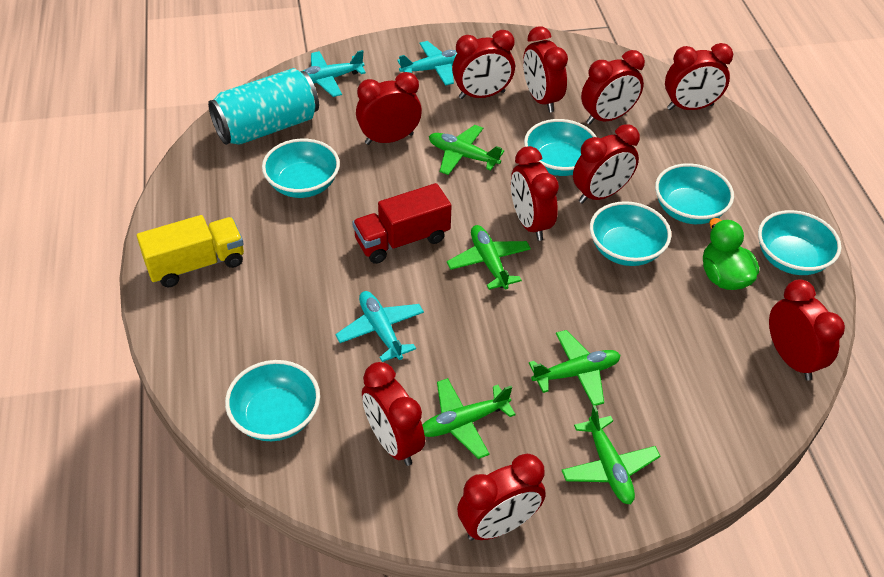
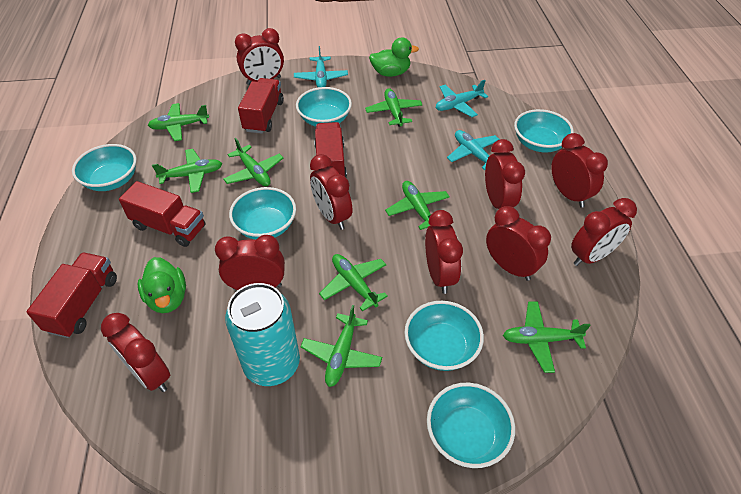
green duck: [703,218,759,290] = 1 -> [138,257,186,313] [369,38,419,77] = 2
green plane: [422,378,516,459] [429,125,504,175] [447,225,531,290] [529,330,621,406] [561,405,660,504] = 5 -> [148,103,209,141] [152,149,222,193] [223,138,283,186] [301,305,382,387] [319,254,388,311] [365,88,422,127] [385,181,450,230] [503,301,591,373] = 8
red clock: [356,72,422,145] [362,362,425,466] [452,30,515,99] [457,454,546,541] [511,146,559,241] [523,26,568,113] [573,124,640,204] [581,50,645,125] [665,43,733,110] [769,279,845,381] = 10 -> [101,313,170,392] [215,235,285,290] [235,28,284,85] [310,154,353,230] [425,210,463,294] [485,139,525,209] [486,206,551,281] [551,133,608,208] [571,198,637,266] = 9
red truck: [352,183,452,264] = 1 -> [26,253,117,338] [119,181,205,247] [238,78,284,134] [314,122,347,178] = 4
yellow truck: [137,215,244,288] = 1 -> none = 0

